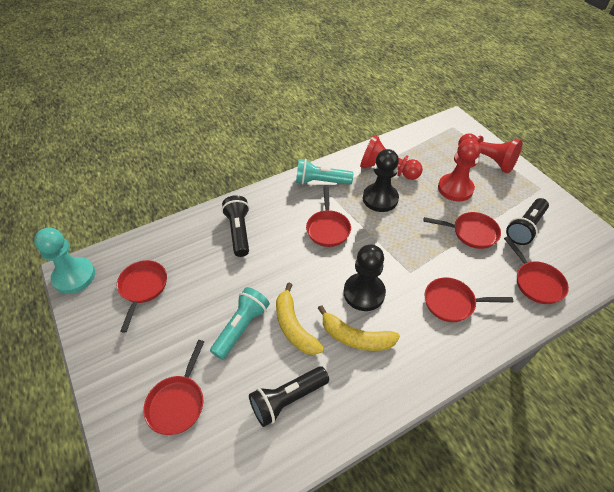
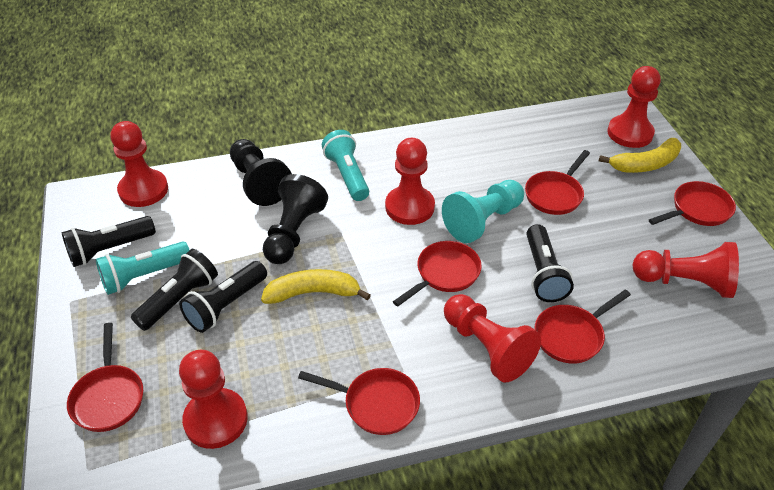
black flashlight: [222,195,249,257] [249,366,329,427] [506,198,549,245] = 3 -> [62,216,156,267] [131,249,218,331] [179,261,267,333] [526,224,574,302] = 4
red pawn: [360,135,423,180] [438,139,481,202] [458,134,522,173] = 3 -> [111,121,168,207] [179,350,248,449] [385,138,435,225] [444,294,541,382] [607,66,661,148] [632,242,739,298] = 6

